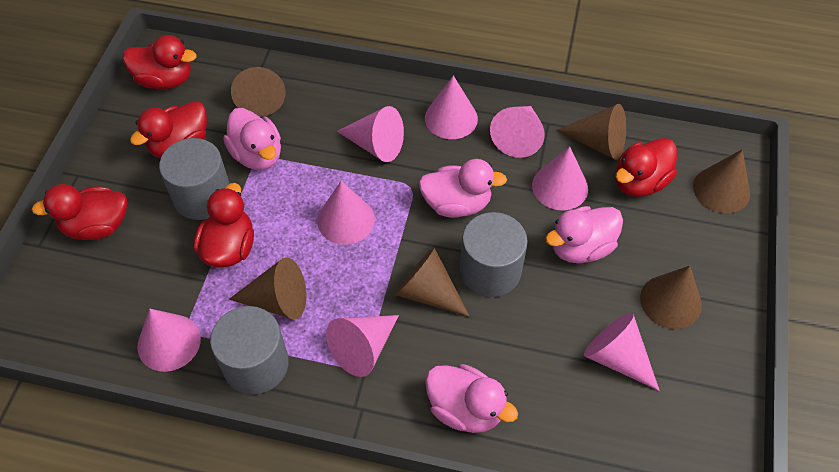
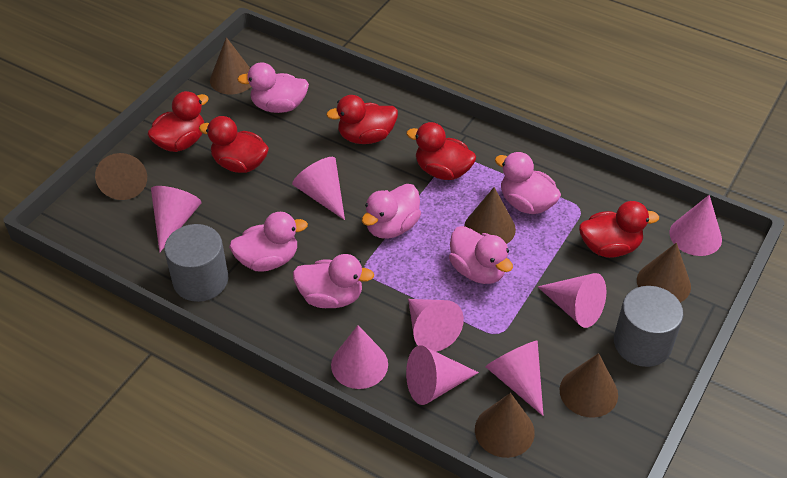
grey cylinder: [159,138,230,220] [210,306,289,395] [460,212,528,297] = 3 -> [164,224,228,302] [614,286,683,367] = 2
pink duck: [223,108,281,170] [419,159,507,218] [425,364,518,433] [545,206,623,263] = 4 -> [229,212,308,272] [237,62,309,113] [293,254,374,308] [362,184,421,239] [449,226,513,284] [495,152,561,214] = 6

